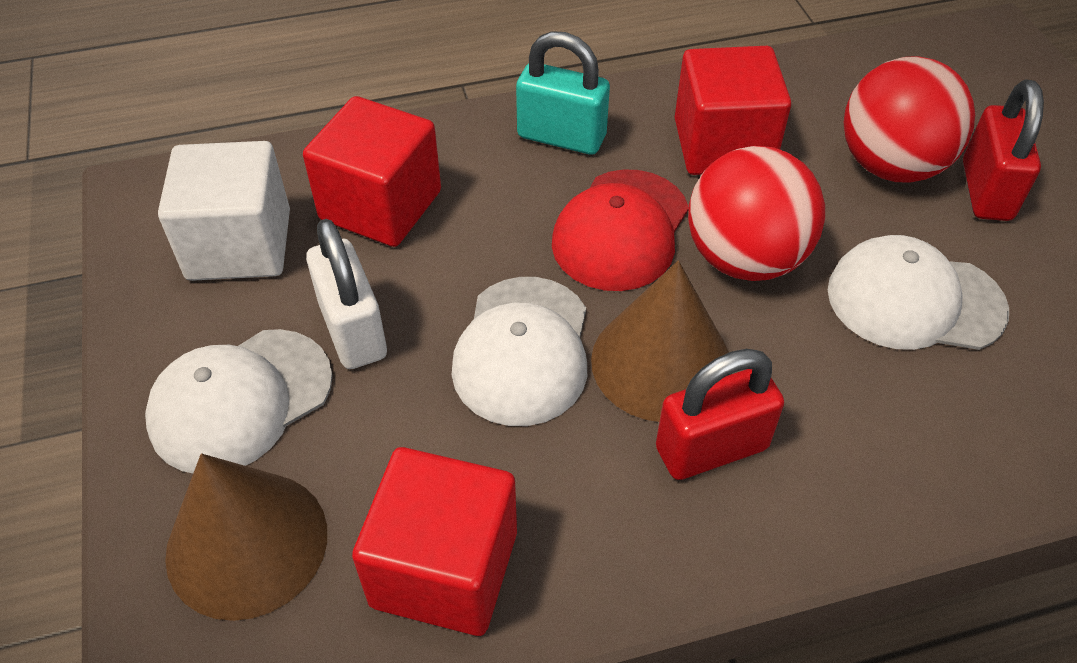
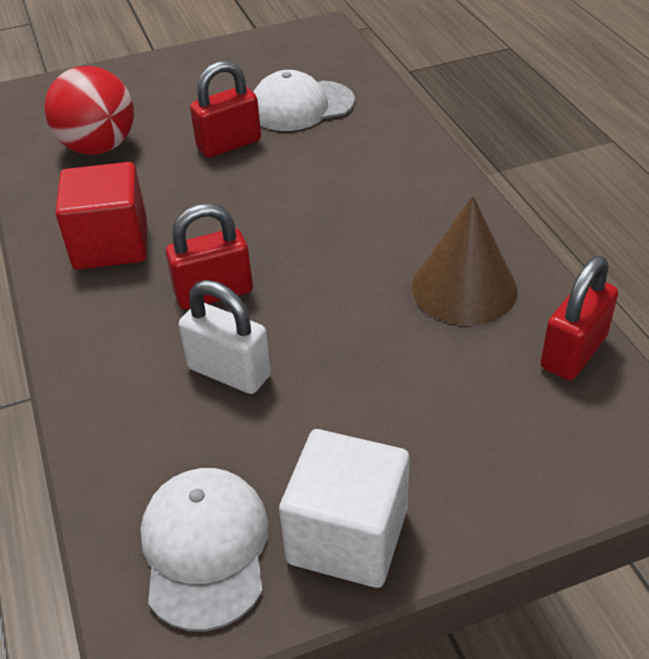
brown cone: [165,453,327,621] [591,261,731,422] = 2 -> [412,196,518,325] = 1
red ball: [688,146,825,281] [844,56,975,183] = 2 -> [44,66,134,155] = 1
red cap: [552,169,689,291] = 1 -> none = 0
red cube: [303,96,441,247] [352,447,517,636] [675,46,791,175] = 3 -> [55,162,147,269] = 1
red padlock: [656,349,784,480] [963,79,1044,221] = 2 -> [166,203,253,309] [190,60,261,158] [541,256,618,380] = 3
turquoise padlock: [516,31,610,155] = 1 -> none = 0
white cap: [145,329,333,473] [452,277,587,426] [828,235,1009,350] = 3 -> [141,468,269,631] [253,70,355,131] = 2

